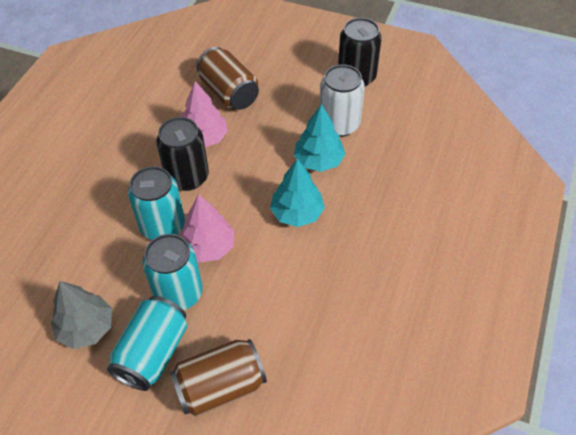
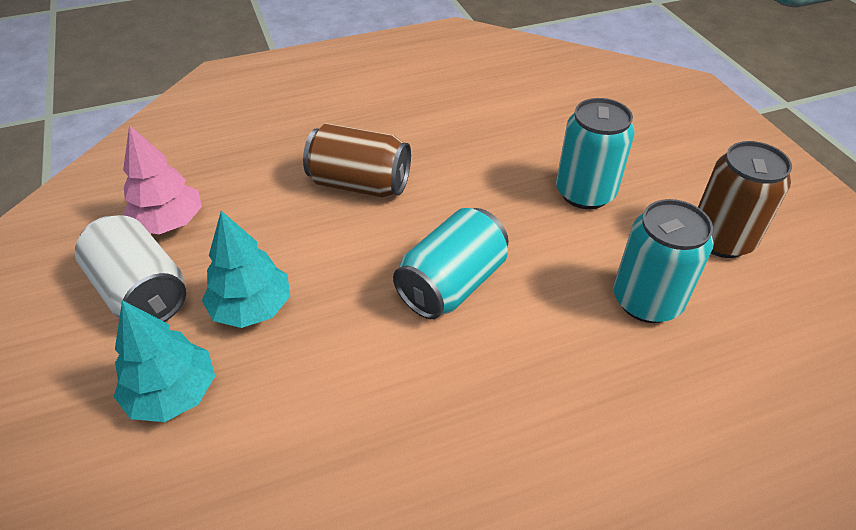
black can: [156,117,209,191] [338,18,381,87] = 2 -> none = 0
grey tree: [51,281,112,349] = 1 -> none = 0
pink tree: [180,194,235,262] [182,81,228,147] = 2 -> [122,125,202,234] = 1

